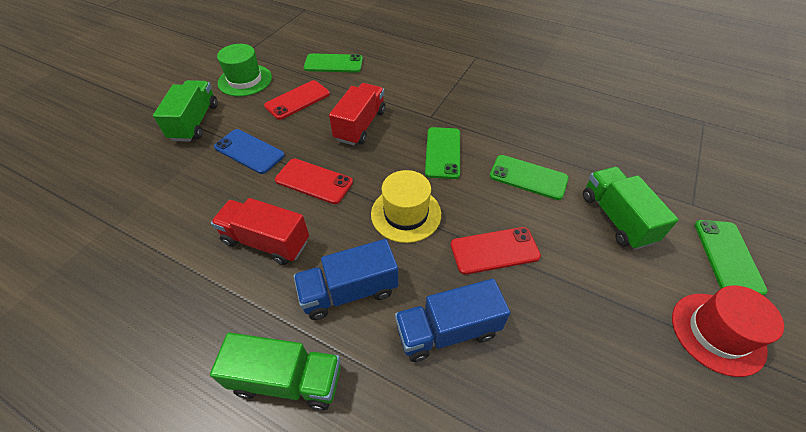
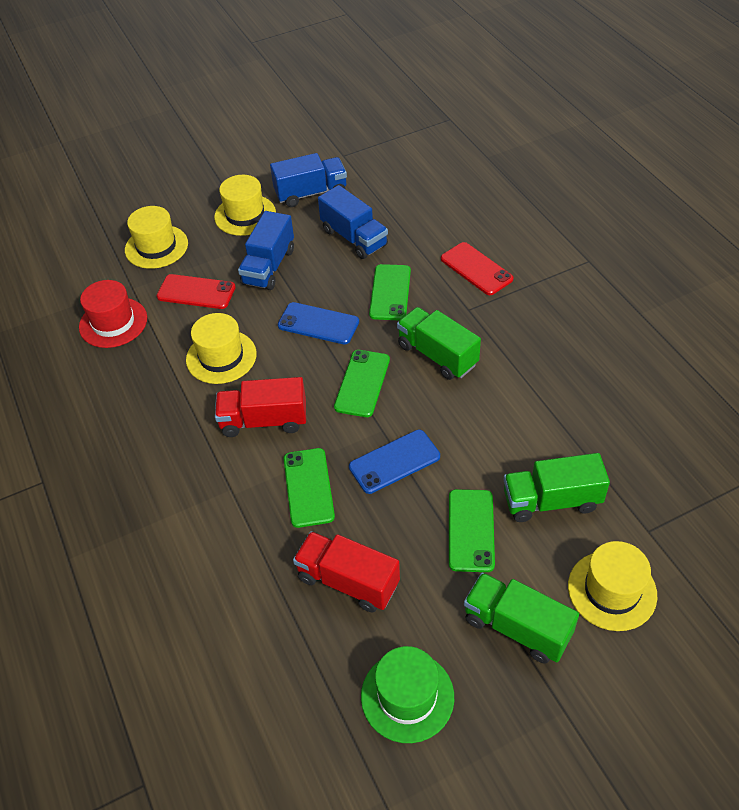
blue phone: [214,129,285,174] = 1 -> [278,302,359,344] [349,430,440,494] = 2
blue truck: [294,239,398,320] [395,279,510,362] = 2 -> [238,211,294,290] [270,153,347,207] [318,185,388,259] = 3
red phone: [264,80,330,120] [275,159,353,204] [451,227,541,275] = 3 -> [157,274,235,309] [441,242,514,295] = 2
yellow hat: [371,170,441,243] = 1 -> [125,206,188,269] [186,313,257,384] [214,175,276,236] [568,541,657,631] = 4

